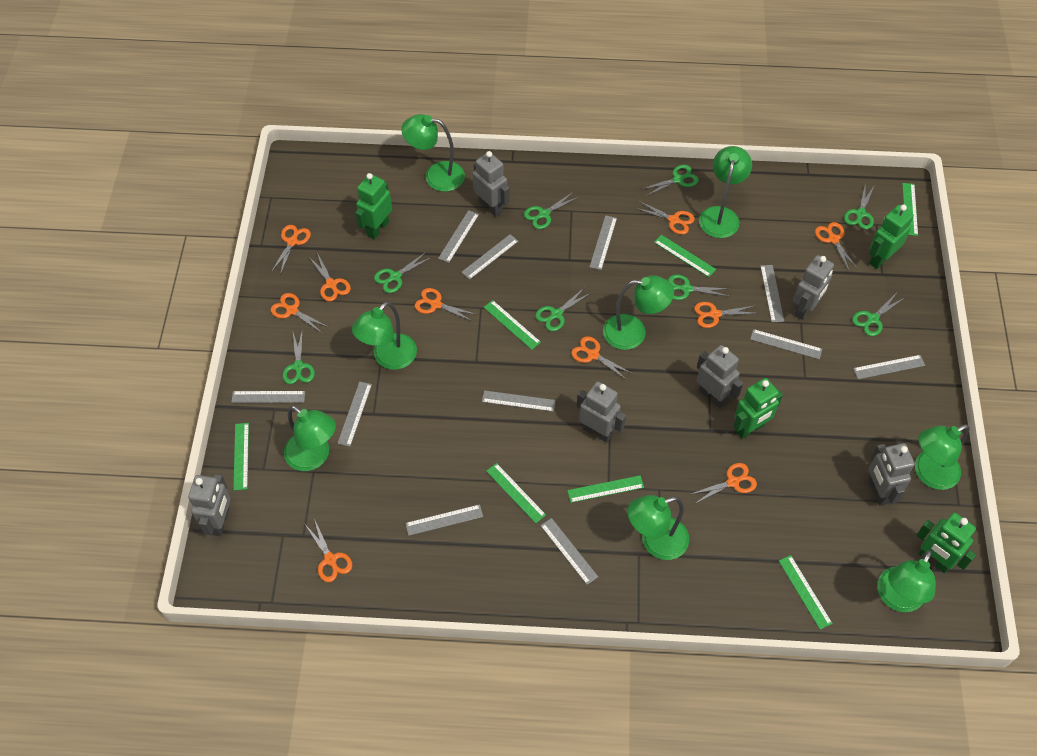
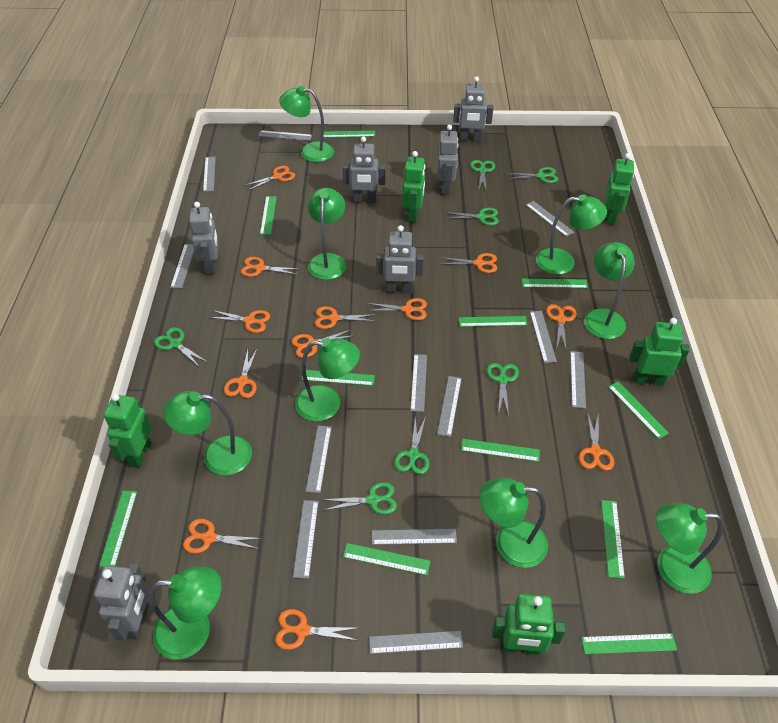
green lamp: [284,405,336,471] [352,301,417,370] [401,114,465,192] [603,276,674,350] [628,495,689,560] [699,146,752,238] [877,550,936,612] [915,424,969,490] = 8 -> [150,567,221,660] [163,391,252,475] [279,86,334,162] [295,338,360,421] [308,188,346,280] [479,478,548,568] [536,194,607,275] [584,242,634,339] [656,503,723,594] = 9
green robot: [355,173,392,239] [734,378,783,439] [869,205,914,269] [916,513,976,573] = 4 -> [104,393,152,468] [402,151,425,222] [492,594,566,655] [605,153,634,225] [629,318,690,386] = 5
green ruler: [233,423,249,491] [484,300,541,350] [486,463,546,523] [567,475,644,503] [654,235,716,277] [779,555,833,629] [902,183,918,236] = 7 -> [99,491,137,567] [260,196,277,235] [302,370,375,386] [323,131,375,138] [343,543,430,575] [459,316,528,327] [461,439,540,462] [522,279,588,288] [581,633,677,654] [601,500,625,579] [608,381,669,439] = 11
green scissors: [282,332,315,384] [374,252,432,293] [524,191,579,229] [535,287,591,331] [643,165,699,197] [668,274,729,300] [844,182,874,230] [852,294,904,336] = 8 -> [154,327,207,366] [322,482,397,515] [394,417,430,474] [445,208,499,226] [470,160,495,192] [487,363,519,415] [506,167,558,183] = 7
grey ruler: [231,391,305,403] [337,382,372,447] [405,504,483,536] [438,210,479,263] [461,234,519,280] [482,390,556,412] [540,518,598,585] [590,215,617,270] [750,329,822,359] [760,265,784,322] [853,355,925,379] = 11 -> [170,244,194,288] [203,157,216,192] [258,130,312,141] [293,500,319,579] [306,426,332,493] [369,631,463,654] [372,529,457,545] [410,354,427,412] [437,376,462,437] [526,201,574,237] [530,311,557,363] [570,351,586,409] = 12
orange scissors: [270,293,328,334] [271,225,311,275] [306,519,352,582] [308,253,351,302] [415,288,477,321] [571,336,633,380] [635,201,695,235] [689,463,757,503] [694,302,758,328] [815,222,857,272] = 10 -> [183,519,262,554] [208,310,270,333] [224,347,258,398] [241,257,300,277] [244,166,295,190] [275,609,359,650] [292,329,355,358] [315,306,376,329] [366,298,427,320] [440,253,497,273] [546,304,576,350] [579,412,614,471] = 12

